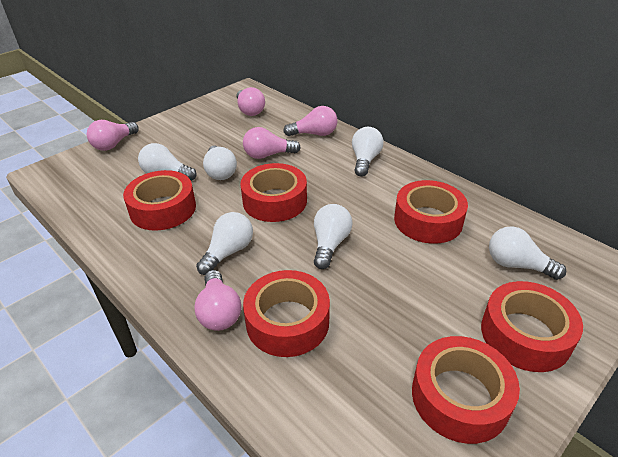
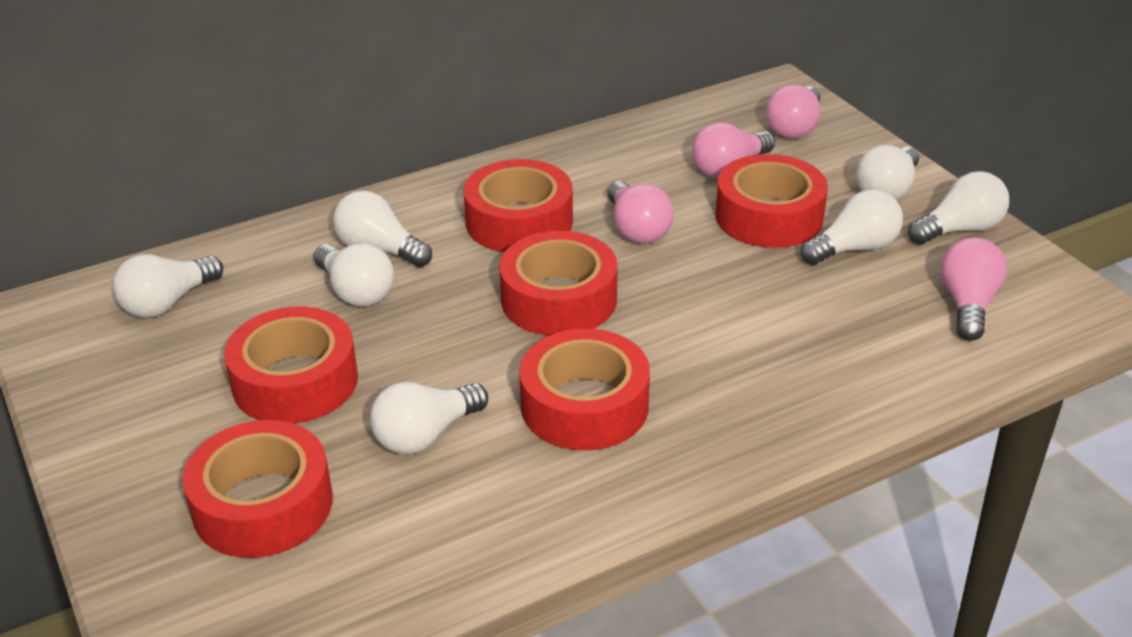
pink light bulb: [87,120,139,151] [194,270,241,331] [237,87,265,116] [243,127,301,159] [283,106,337,136] = 5 -> [607,181,674,244] [692,122,775,179] [766,84,820,139] [940,237,1007,341] = 4
white light bulb: [138,143,197,181] [196,212,253,275] [203,146,237,180] [314,204,353,269] [352,127,384,177] [489,226,566,280] = 6 -> [113,254,223,318] [314,243,394,307] [333,191,432,267] [370,382,488,454] [801,189,903,265] [856,145,919,200] [908,171,1009,245] = 7

